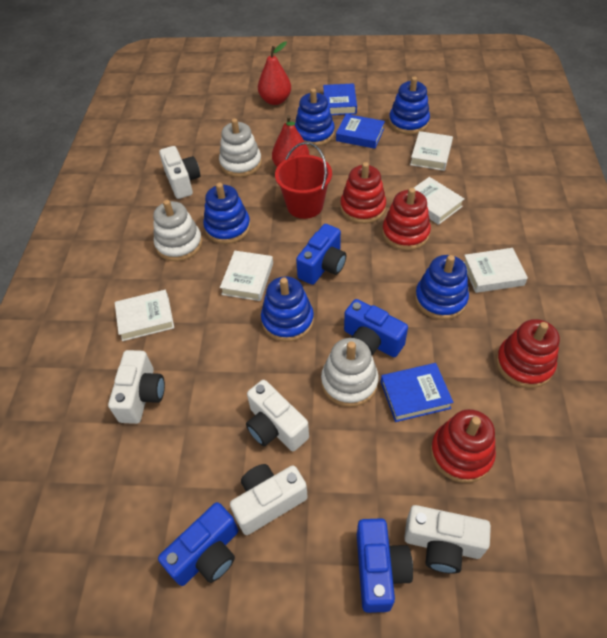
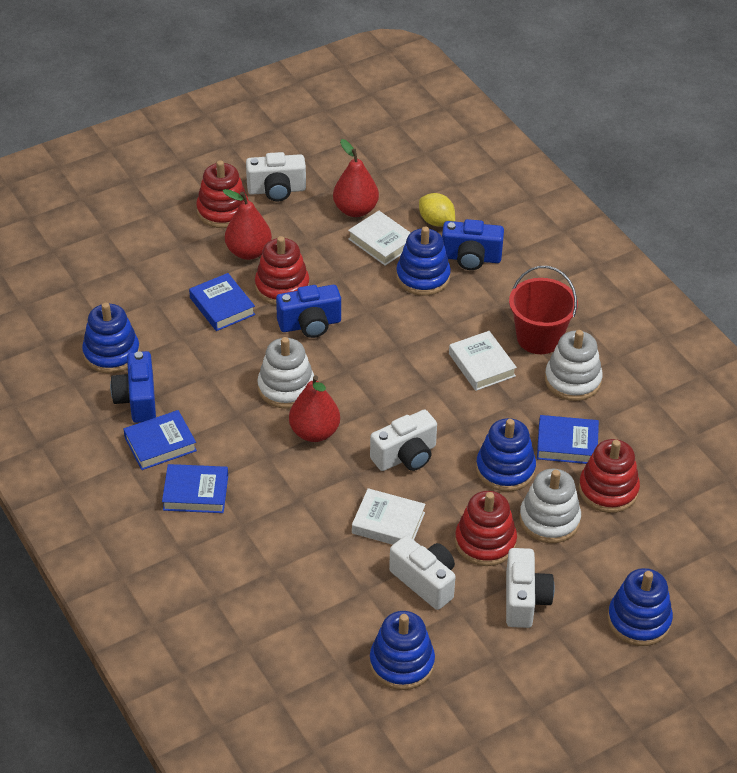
blue book: [323,83,357,115] [336,114,385,149] [381,363,453,422] = 3 -> [124,410,197,470] [162,464,228,513] [189,273,255,331] [537,415,599,464] = 4
blue camera: [158,502,238,586] [296,224,346,285] [344,299,408,357] [357,518,413,613] = 4 -> [110,351,156,423] [276,285,341,338] [442,219,504,270] = 3
red pear: [258,42,291,105] [272,115,309,167] = 2 -> [223,189,272,260] [289,375,340,442] [333,139,379,217] = 3
white book: [115,290,174,341] [220,251,273,301] [410,131,453,171] [414,177,464,225] [464,248,528,293] = 5 -> [348,211,411,266] [352,488,426,545] [449,331,517,391] = 3
white camera: [108,350,165,424] [159,146,200,199] [230,464,308,535] [246,380,309,451] [404,505,491,574] = 5 -> [246,152,306,201] [370,409,437,471] [389,536,456,610] [506,548,554,628] = 4
yellow lemon: none = 0 -> [419,193,455,227] = 1

